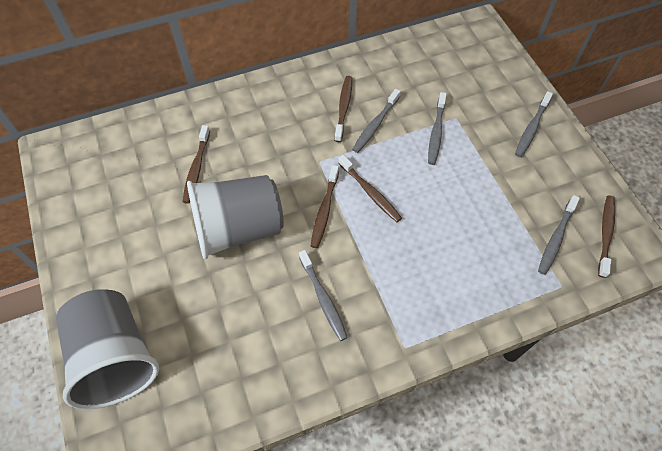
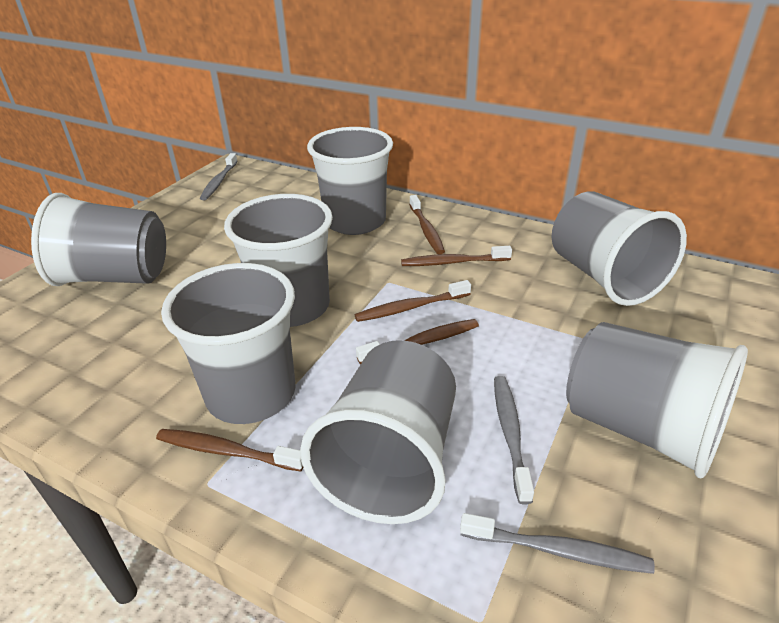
grey cup: [56,289,159,410] [187,175,284,259] = 2 -> [31,193,166,286] [161,263,296,424] [224,194,333,327] [300,340,456,524] [307,127,393,235] [552,191,687,306] [566,322,748,478] = 7
grey toothbrush: [299,250,348,341] [352,89,401,153] [428,92,447,165] [515,91,553,157] [538,195,580,275] = 5 -> [200,153,238,200] [460,513,655,574] [494,376,534,504] = 3

